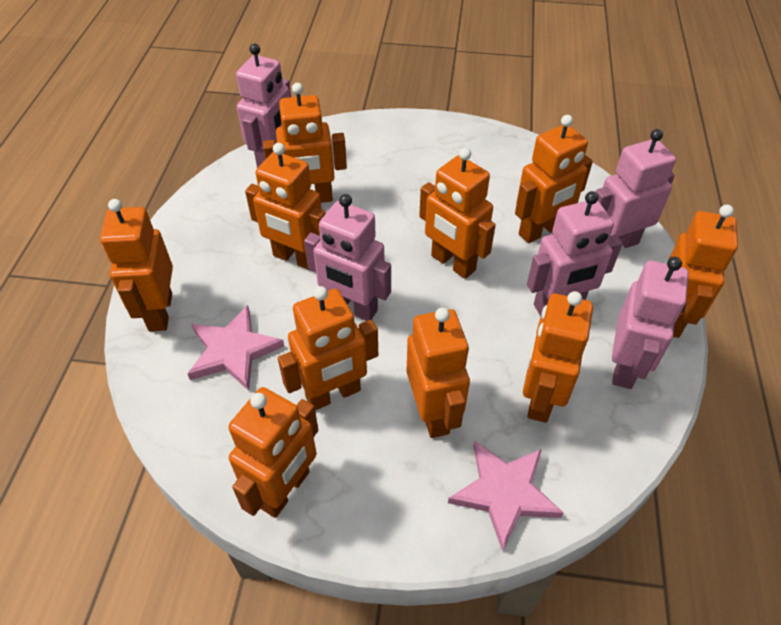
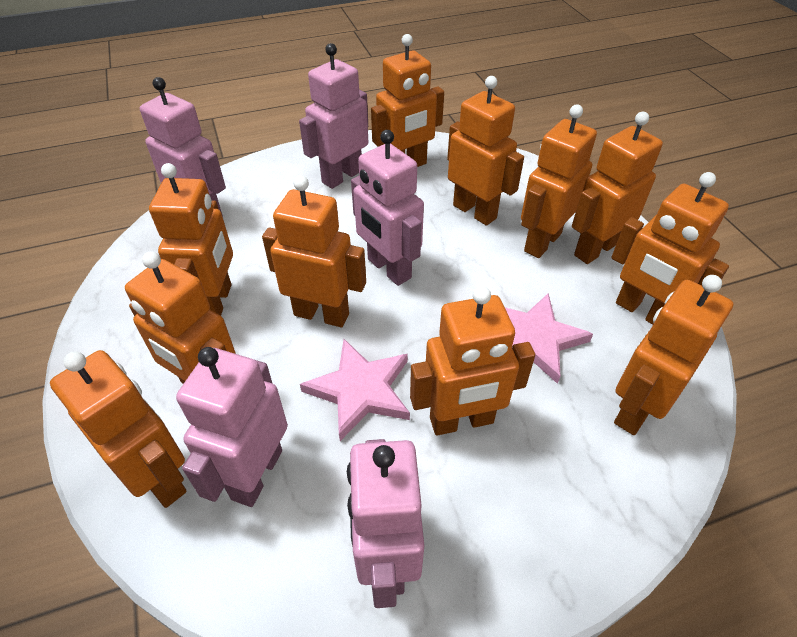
orange robot: [100,199,173,332] [229,387,318,518] [245,143,326,271] [263,83,347,203] [278,286,378,410] [406,307,470,438] [419,148,496,279] [515,115,593,243] [523,291,593,423] [669,205,738,338] = 10 -> [50,350,187,508] [125,251,236,384] [149,163,233,316] [262,175,366,327] [371,34,444,167] [410,286,535,436] [447,76,524,226] [521,104,597,258] [572,112,663,264] [611,172,729,325] [614,275,733,435] = 11

